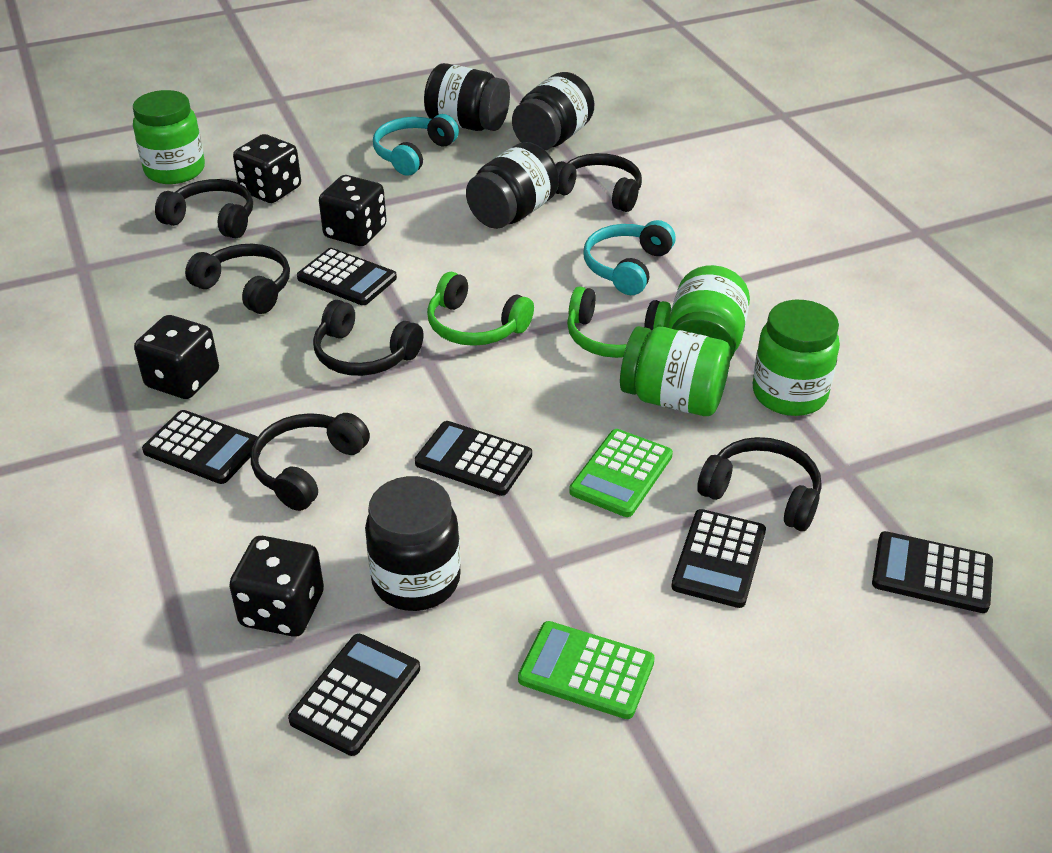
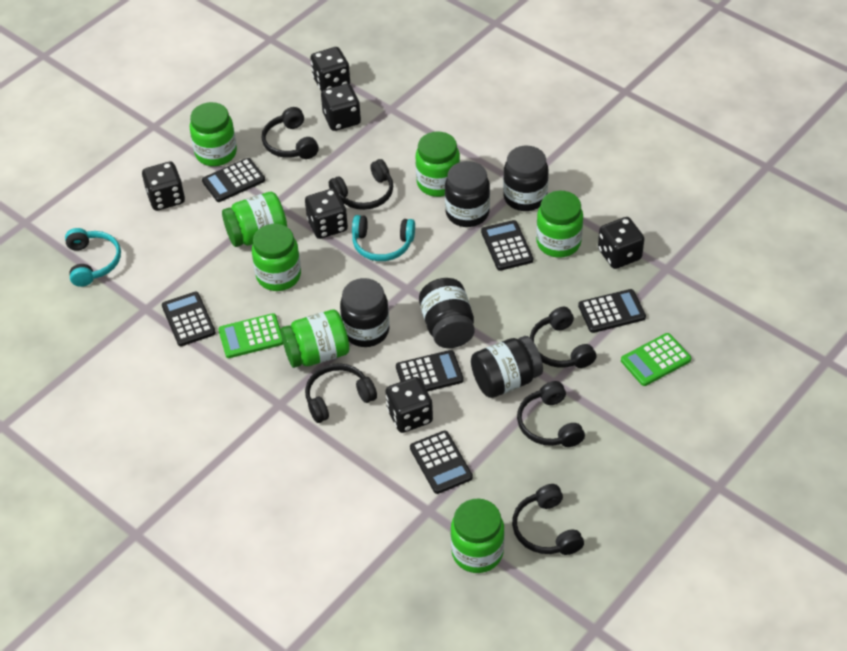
black dice: [134,315,219,399] [229,536,324,637] [233,134,301,203] [319,175,387,246] = 4 -> [142,162,185,211] [305,188,348,239] [310,47,350,92] [321,84,361,131] [385,377,433,433] [598,217,644,269] = 6
black jar: [365,476,461,611] [424,63,510,131] [466,142,559,229] [512,72,594,151] = 4 -> [340,278,390,347] [419,278,475,348] [445,161,490,227] [471,336,543,398] [503,146,549,211] = 5
green headphones: [427,272,534,346] [567,286,671,358] = 2 -> none = 0
green jar: [133,90,205,184] [620,326,731,416] [668,265,750,360] [753,300,840,416] = 4 -> [190,102,237,166] [222,192,287,247] [252,224,301,291] [281,310,349,368] [416,131,460,197] [451,499,505,573] [536,191,583,258] = 7

